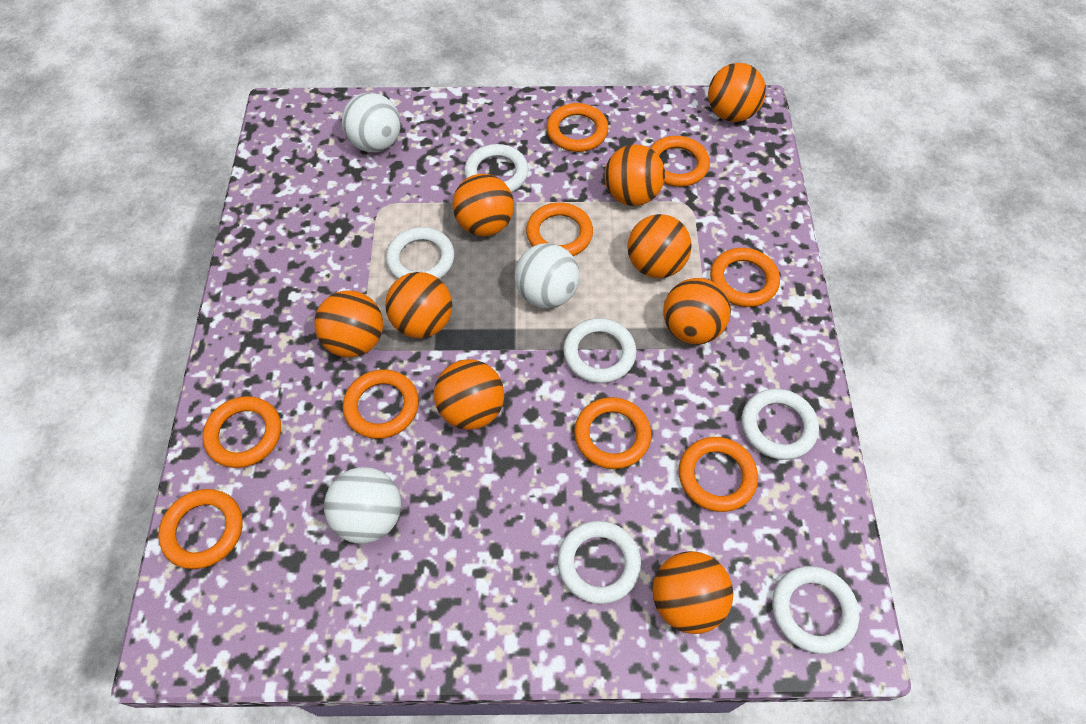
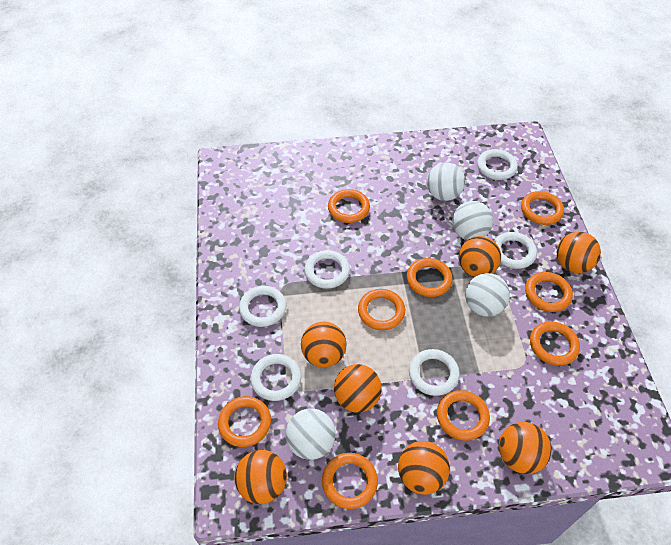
orange ball: [314,290,383,358] [385,272,452,338] [434,359,504,430] [452,174,514,236] [604,144,665,206] [627,214,692,278] [652,551,733,634] [663,278,731,345] [708,63,766,122] = 9 -> [235,450,287,504] [301,322,347,368] [334,364,382,413] [398,441,450,495] [459,236,501,277] [499,422,551,474] [557,232,601,273] = 7
white ball: [324,467,401,544] [342,92,401,152] [515,243,580,308] = 3 -> [286,408,336,460] [427,162,465,201] [452,201,493,240] [465,273,510,317] = 4

